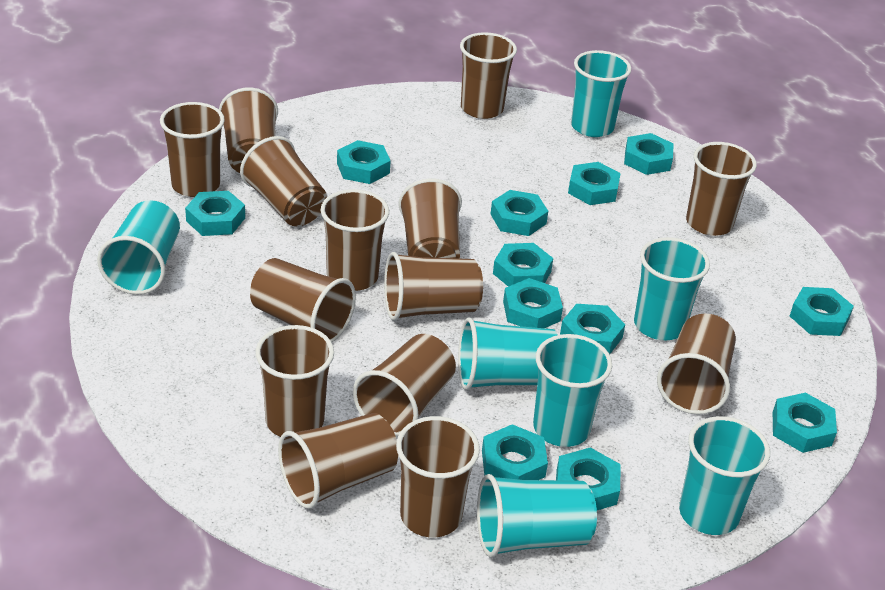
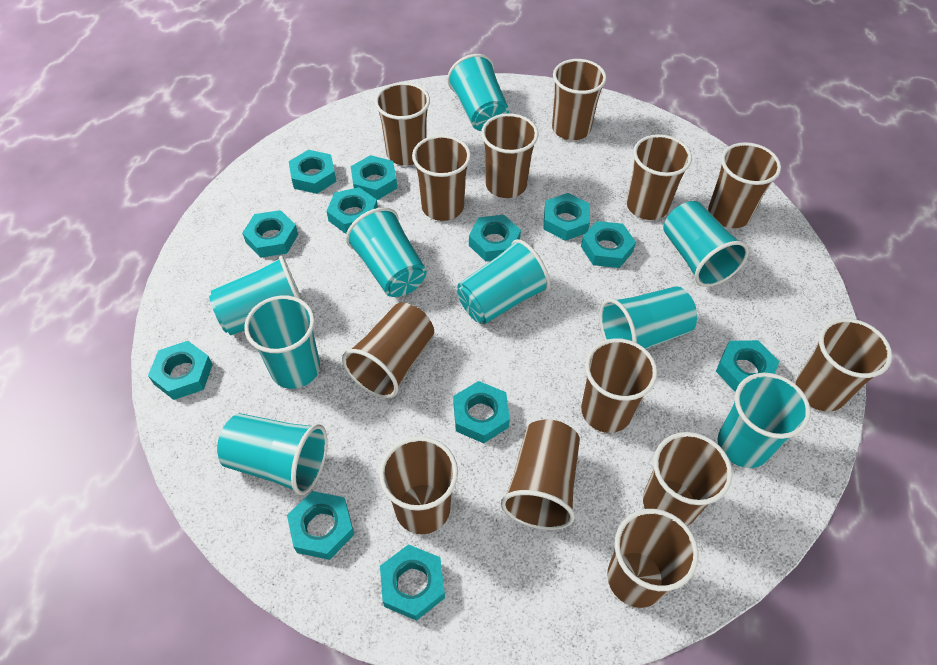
brown cup: [160,102,225,197] [219,87,278,173] [240,136,327,226] [250,258,356,342] [255,325,334,437] [278,413,398,509] [321,189,389,291] [353,334,456,437] [384,252,483,321] [396,416,480,537] [398,178,462,259] [460,32,517,119] [657,313,736,415] [686,142,757,236] = 14 -> [342,303,434,398] [375,82,430,165] [379,436,458,534] [412,135,471,221] [481,113,538,198] [501,419,580,530] [552,59,607,140] [581,338,657,433] [607,509,698,608] [627,134,692,220] [643,432,733,526] [708,142,781,228] [796,318,892,412] = 13
turquoise cup: [97,200,180,295] [458,317,558,390] [477,474,597,557] [533,334,612,447] [571,50,632,137] [634,237,710,340] [679,416,770,535] = 7 -> [209,256,302,335] [217,413,328,495] [244,295,320,389] [346,207,427,297] [447,54,509,131] [457,239,550,324] [599,286,697,349] [663,201,749,287] [718,373,811,468] = 9

